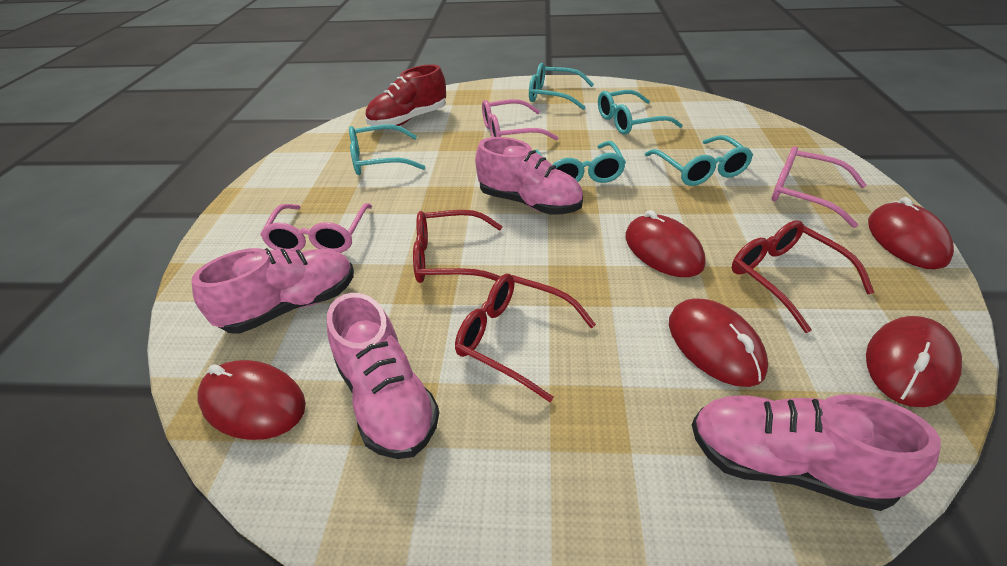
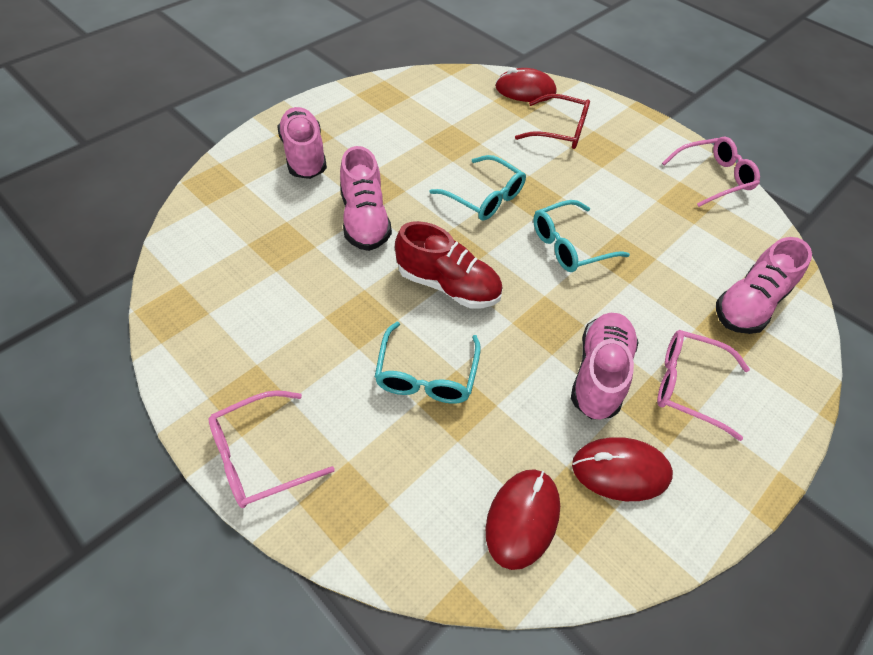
red glasses: [413,210,502,283] [455,274,596,402] [732,220,875,333] = 3 -> [515,94,590,149] = 1
red mouse: [197,360,306,440] [625,210,706,277] [669,298,768,387] [866,316,962,407] [868,197,954,269] = 5 -> [486,469,560,570] [495,68,557,102] [572,437,673,501] = 3
turquoise glasses: [349,124,425,175] [529,63,594,110] [535,141,626,183] [598,90,682,135] [645,135,753,186] = 5 -> [375,322,481,404] [430,155,526,221] [533,200,630,272] = 3

